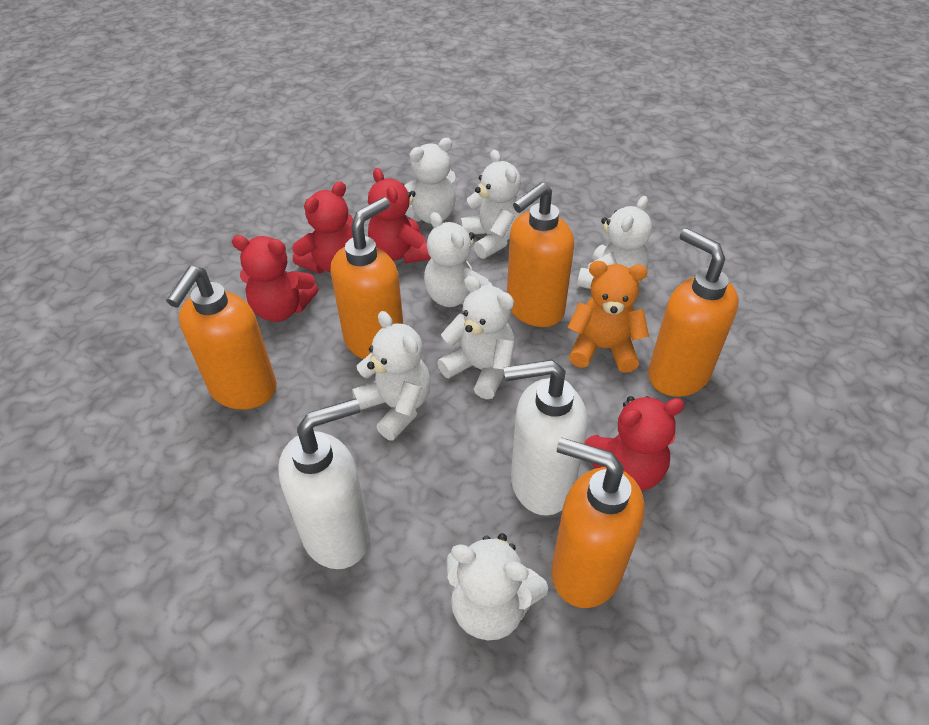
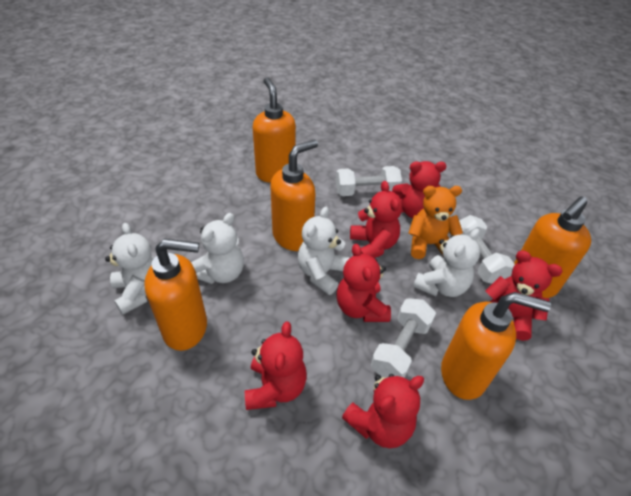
red teddy bear: [232,235,318,322] [292,181,353,273] [368,168,431,263] [585,396,685,491] = 4 -> [245,321,307,410] [336,244,391,322] [342,374,424,448] [350,181,403,258] [392,161,447,218] [485,250,562,341] = 6
white dumbbell: none = 0 -> [336,166,402,196] [371,298,436,378] [459,215,515,284] = 3
white soap dispenser: [278,398,370,569] [504,360,588,516] = 2 -> none = 0
white teddy bear: [352,311,431,441] [404,138,456,223] [424,212,492,307] [437,276,515,399] [446,533,548,640] [460,150,523,259] [577,196,652,289] = 7 -> [105,223,154,315] [191,213,244,284] [298,207,350,295] [413,228,480,297] = 4

